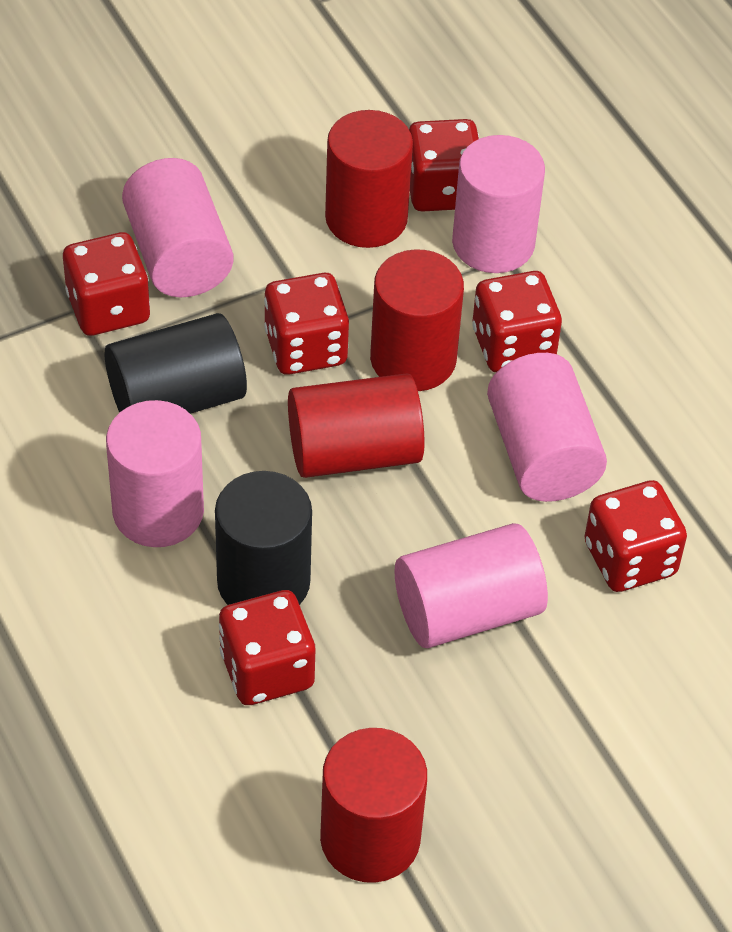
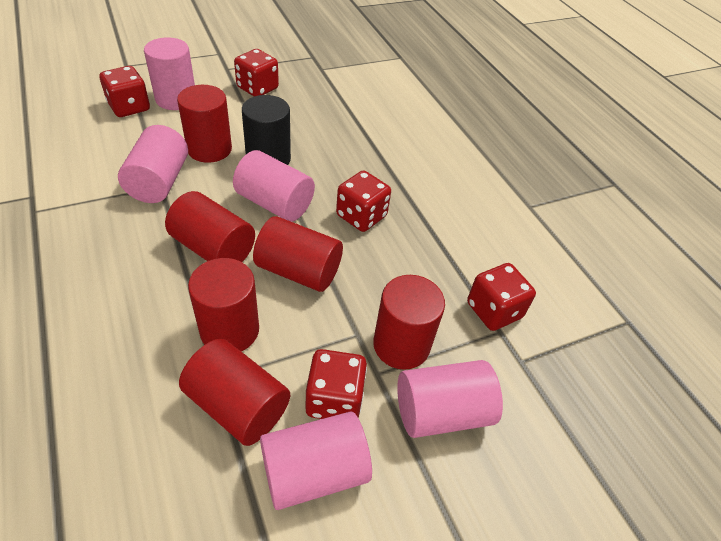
black cylinder: [105,313,247,414] [215,471,312,605] = 2 -> [242,95,291,165] = 1
red cylinder: [288,373,425,478] [320,728,427,883] [325,110,413,248] [370,249,464,391] = 4 -> [165,191,255,262] [177,85,232,163] [179,339,290,446] [188,258,259,351] [253,216,343,292] [373,275,445,370] = 6
red dice: [63,232,150,336] [219,590,315,705] [264,273,349,375] [409,119,479,212] [472,271,562,372] [585,480,687,592] = 6 -> [99,66,150,117] [234,49,279,96] [306,349,367,419] [336,170,391,232] [467,263,536,331] = 5

